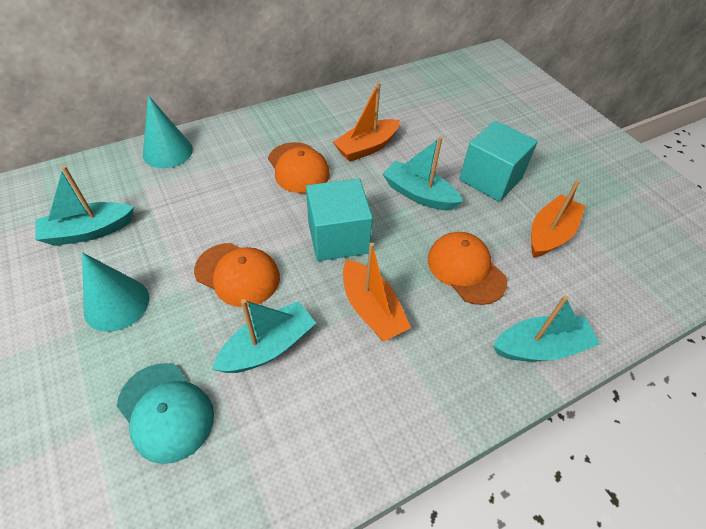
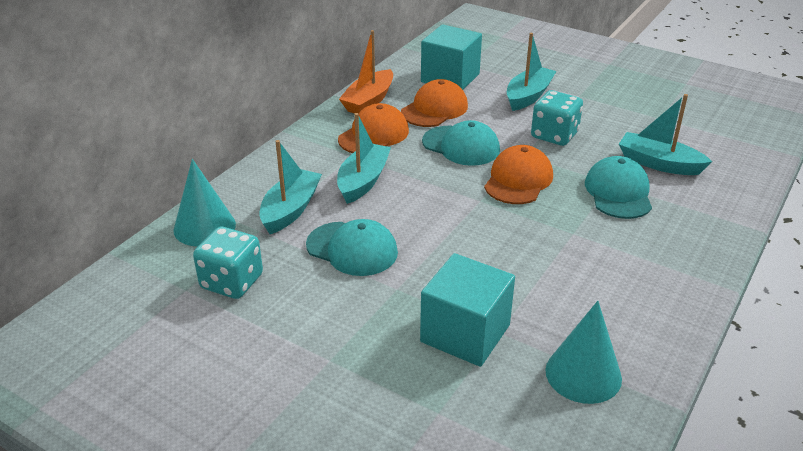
orange boat: [333,82,400,162] [343,243,411,341] [531,180,585,258] = 3 -> [339,30,393,114] = 1
turquoise cap: [117,363,214,464] = 1 -> [306,219,398,276] [422,120,500,166] [585,156,652,219] = 3
turquoise dice: none = 0 -> [193,227,263,299] [531,90,583,146] = 2

